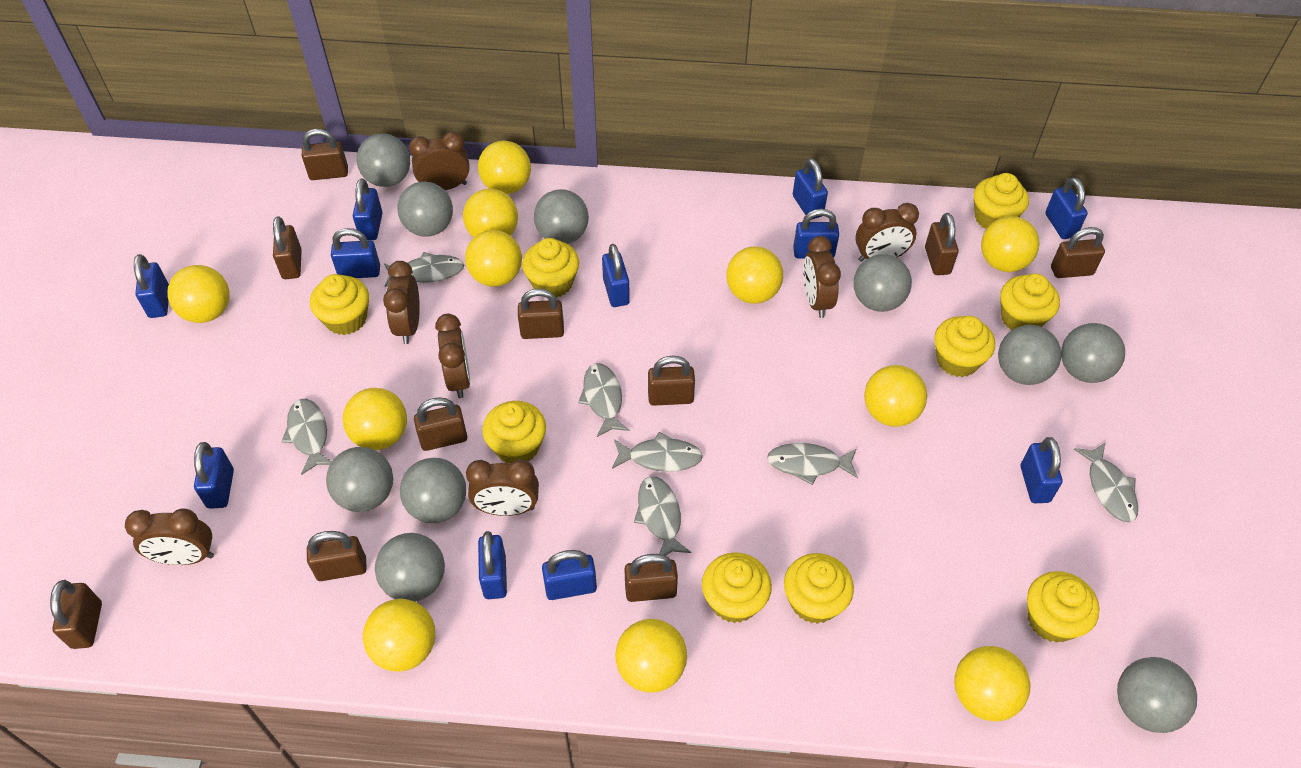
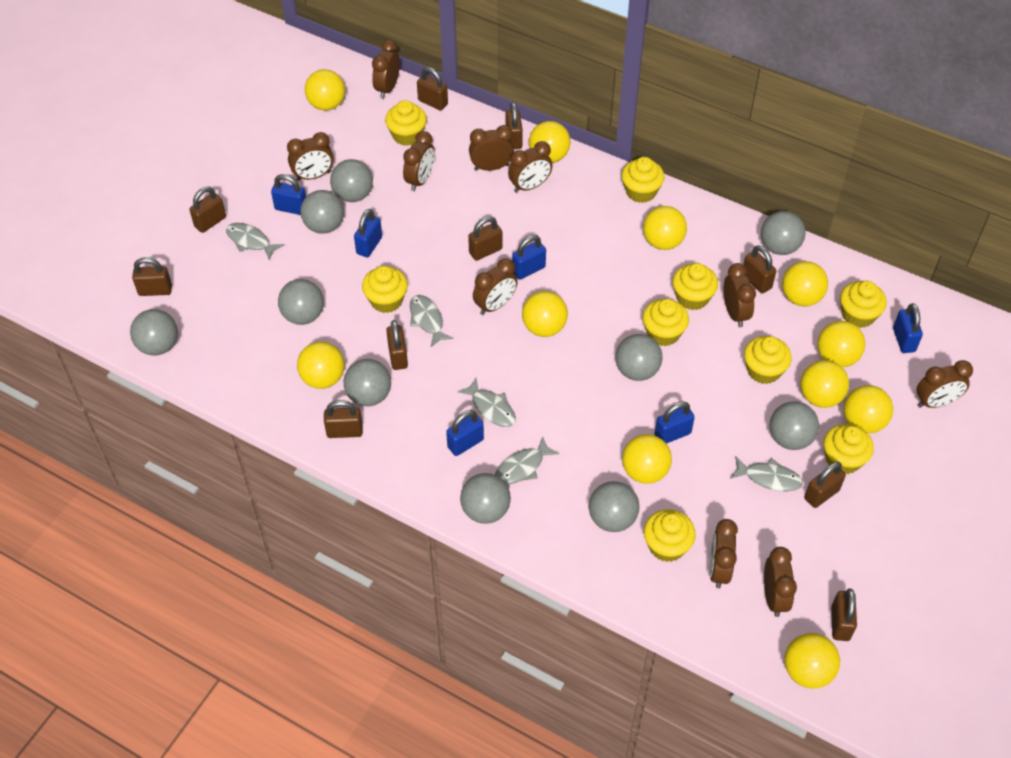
blue padlock: [134,254,169,318] [194,442,234,509] [331,228,380,278] [353,178,383,240] [478,531,507,599] [542,550,597,600] [602,244,630,307] [793,158,828,220] [793,209,839,259] [1021,437,1063,503] [1045,177,1087,239] = 11 -> [271,174,306,215] [354,209,382,257] [446,410,484,456] [512,235,546,280] [654,402,695,444] [893,303,923,353] = 6
brown clock: [125,508,214,565] [383,261,420,344] [409,131,470,190] [435,314,470,398] [466,459,539,516] [803,236,841,318] [855,203,919,262] = 7 -> [287,132,334,181] [372,40,400,99] [403,131,435,191] [469,125,514,171] [473,259,518,315] [508,141,552,193] [709,519,738,588] [724,263,756,327] [764,547,797,617] [916,360,973,408] = 10
grey fish: [282,399,332,475] [384,252,464,287] [578,363,630,437] [612,432,703,472] [634,476,691,556] [767,443,858,485] [1074,442,1138,522] = 7 -> [226,223,284,260] [410,295,453,347] [457,378,516,427] [495,436,559,485] [730,456,803,491] = 5

